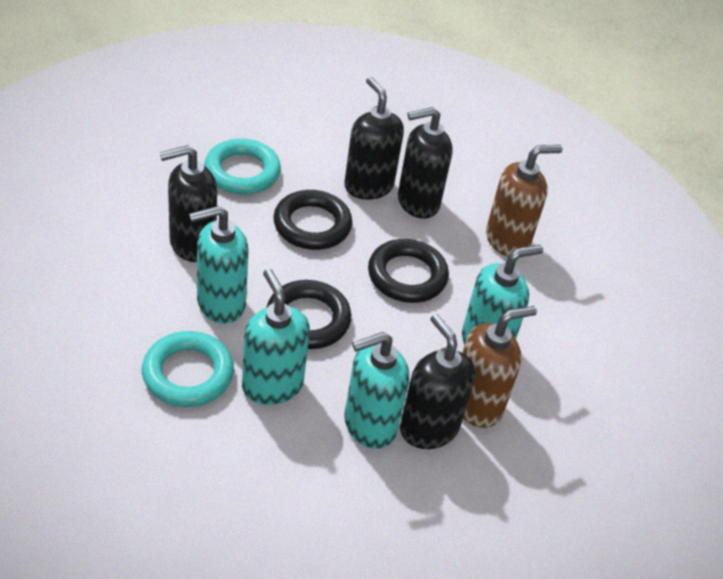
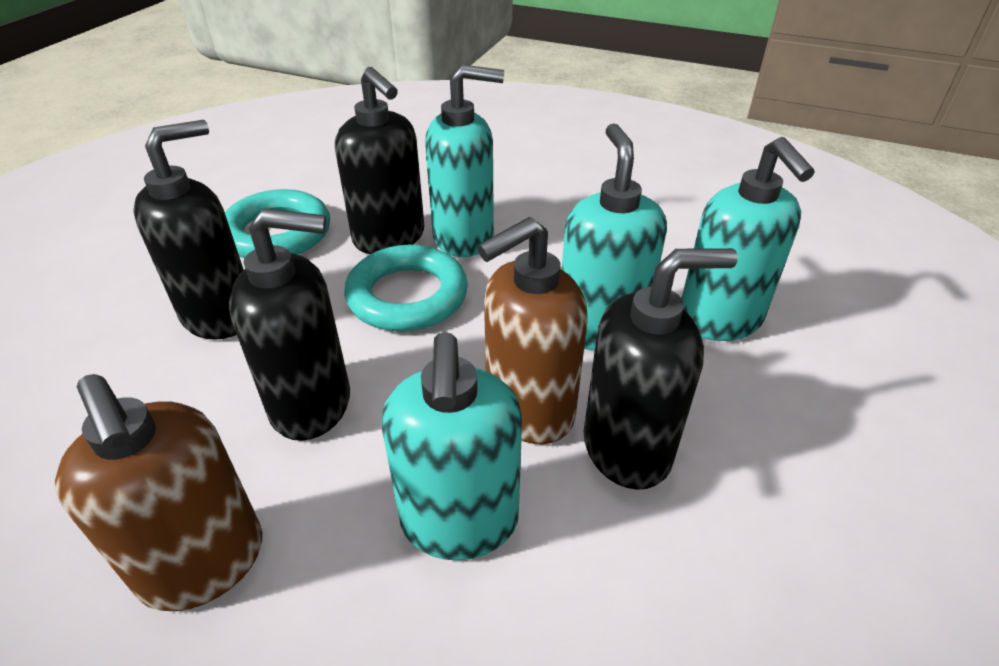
black ring: [266,280,351,349] [273,190,352,250] [368,239,449,303] = 3 -> none = 0

